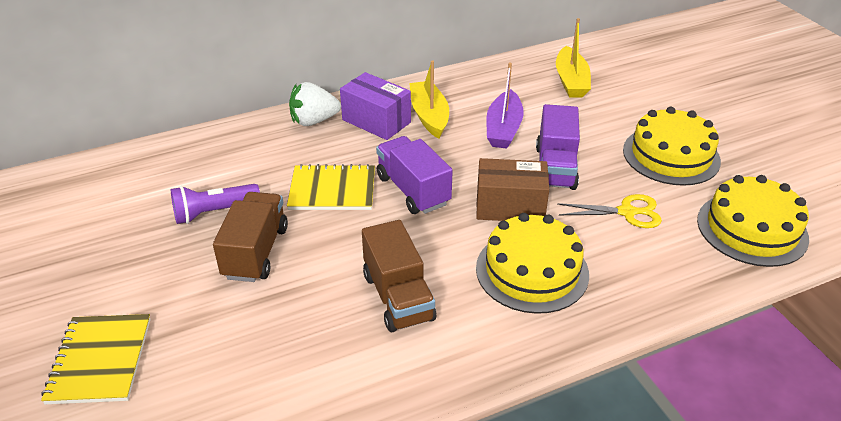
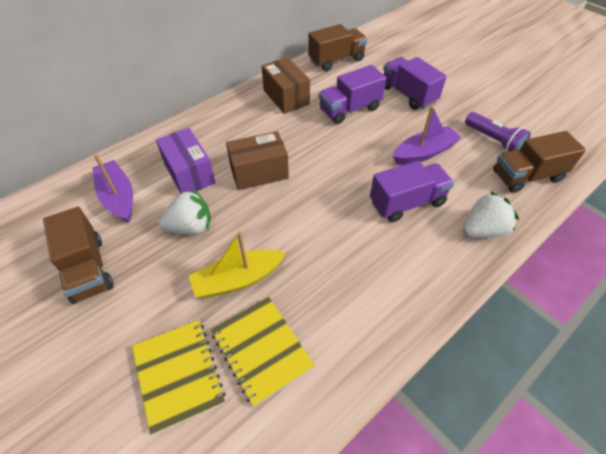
brown box: [476,158,549,221] = 1 -> [226,131,289,190] [262,57,310,114] = 2
brown truck: [213,192,288,282] [362,220,436,332] = 2 -> [43,207,114,304] [308,24,367,71] [493,131,586,193] = 3
purple boat: [486,63,524,149] = 1 -> [92,155,133,223] [393,106,462,165] = 2
purple truck: [376,136,453,214] [536,104,580,190] = 2 -> [319,65,386,124] [370,161,454,222] [383,57,447,110] = 3
white strawberry: [289,82,341,126] = 1 -> [158,189,211,235] [463,191,519,238] = 2
yellow boat: [409,60,449,139] [556,18,591,98] = 2 -> [189,231,286,298] = 1
yellow cake: [476,213,589,314] [623,107,721,186] [697,175,809,267] = 3 -> none = 0
yellow scissors: [557,194,662,228] = 1 -> none = 0

